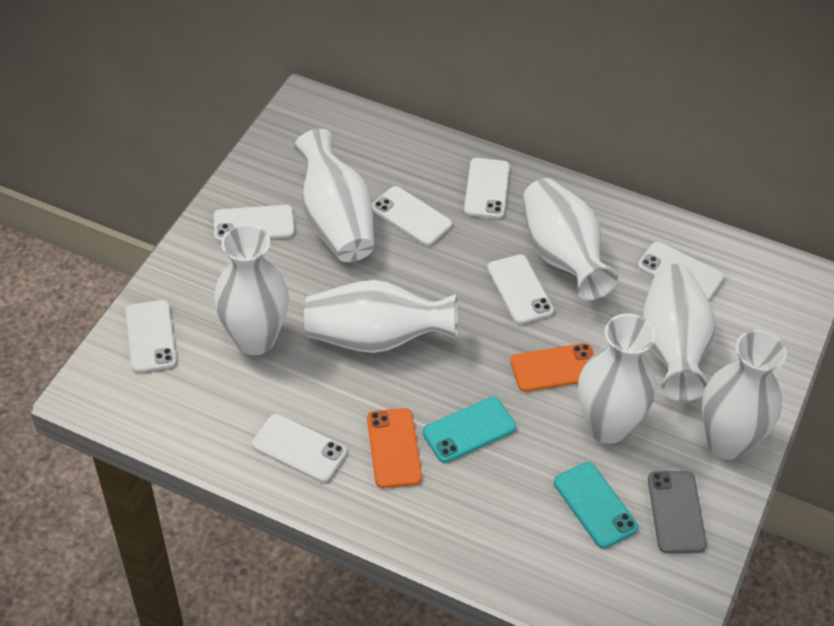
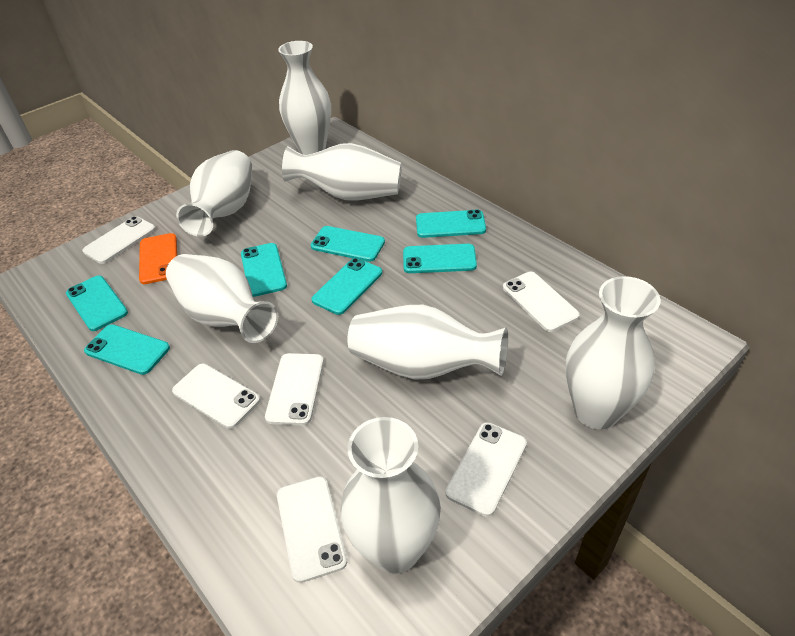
grey phone: [648,471,707,553] = 1 -> none = 0
orange phone: [367,408,422,488] [510,343,594,392] = 2 -> [139,233,177,284] = 1
turquoise phone: [422,397,516,463] [554,462,638,549] = 2 -> [66,276,128,331] [84,324,170,375] [241,243,287,297] [310,226,385,262] [312,258,382,315] [403,244,477,273] [416,210,486,238] = 7
white phone: [125,300,177,373] [214,205,294,242] [252,414,347,483] [372,186,452,246] [464,158,510,219] [487,254,554,324] [638,242,724,300] = 7 -> [83,216,156,264] [172,364,260,429] [265,353,324,425] [277,476,347,583] [445,422,527,517] [503,272,580,332] = 6

